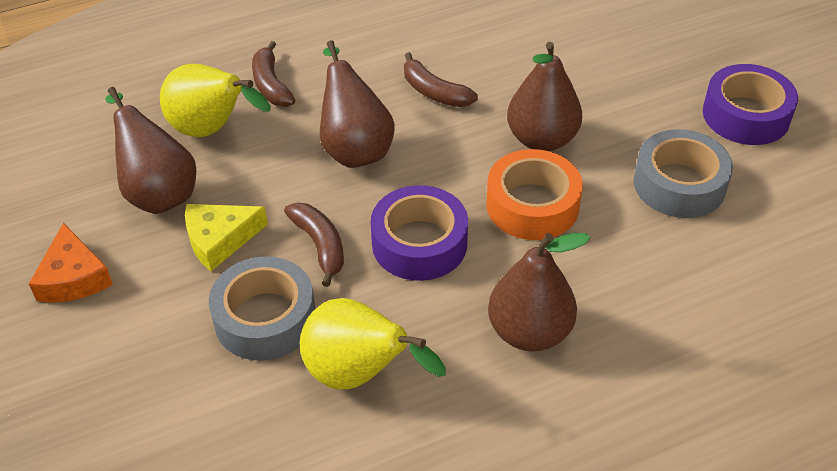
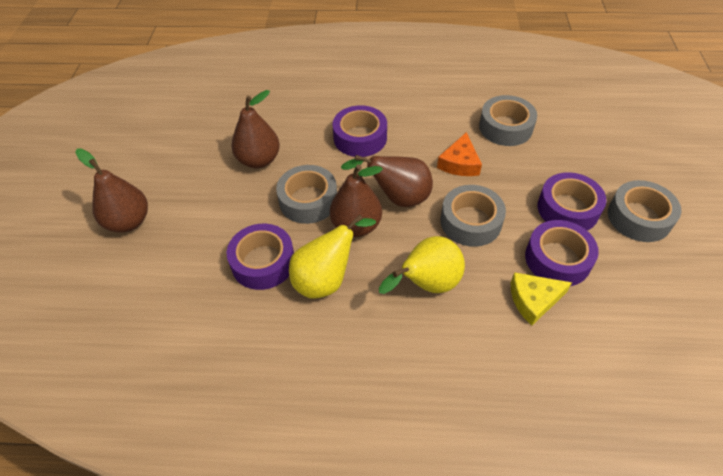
brown banana: [252,41,295,107] [284,203,344,287] [404,52,478,107] = 3 -> none = 0
grey tape: [209,256,315,361] [634,129,733,218] = 2 -> [276,165,337,224] [441,185,506,247] [479,95,537,146] [608,180,681,242] = 4
orange tape: [486,149,583,240] = 1 -> none = 0
purple tape: [370,185,468,281] [703,64,798,145] = 2 -> [227,224,294,290] [333,105,387,157] [525,220,599,286] [538,172,607,231] = 4

